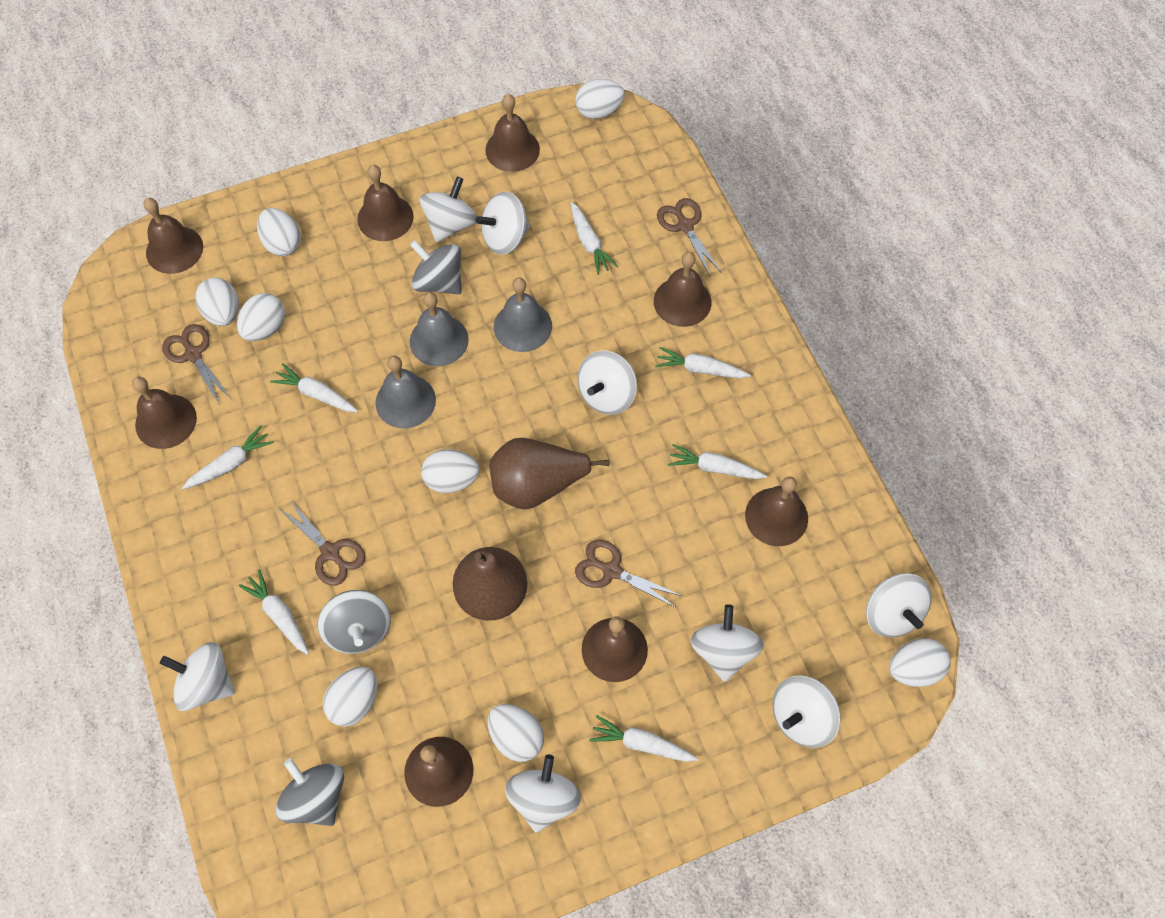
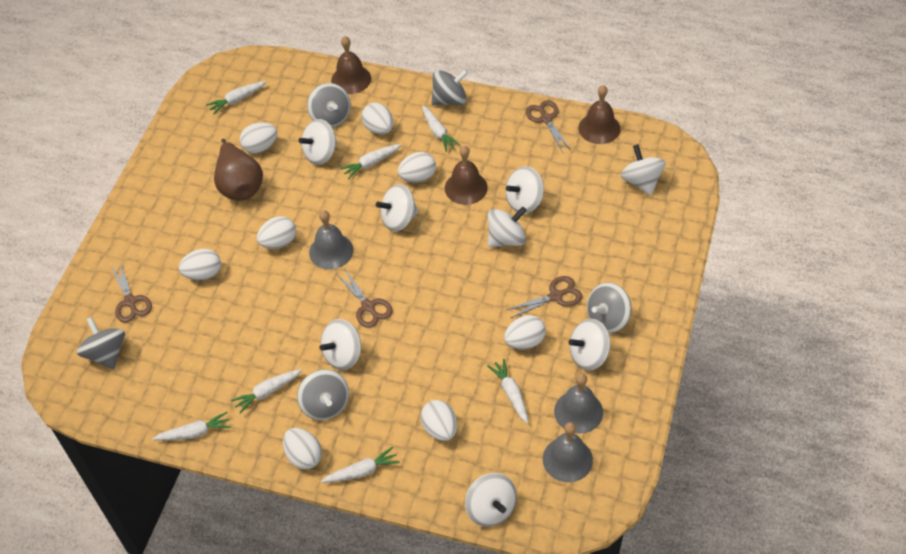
brown bell: [132,376,197,449] [144,198,203,274] [357,165,414,241] [404,737,473,807] [485,94,540,172] [582,617,648,682] [654,252,711,327] [745,476,808,546] = 8 -> [331,36,371,94] [445,146,488,205] [579,85,620,144] = 3
brown pear: [453,547,527,621] [490,438,610,509] = 2 -> [214,139,263,201] = 1
grey spinning top: [276,758,344,826] [317,590,391,654] [410,240,462,294] = 3 -> [77,317,125,369] [297,369,349,420] [307,83,351,128] [432,70,468,105] [587,282,631,333] = 5

